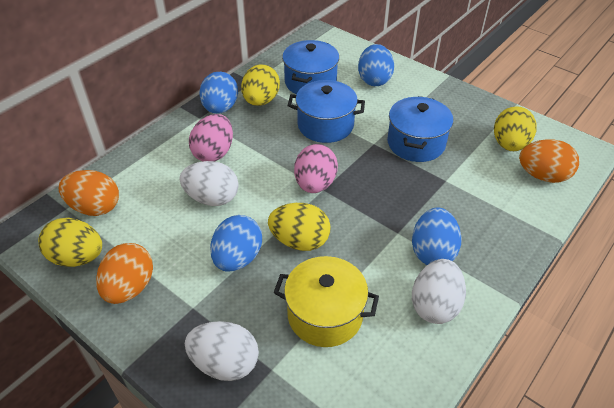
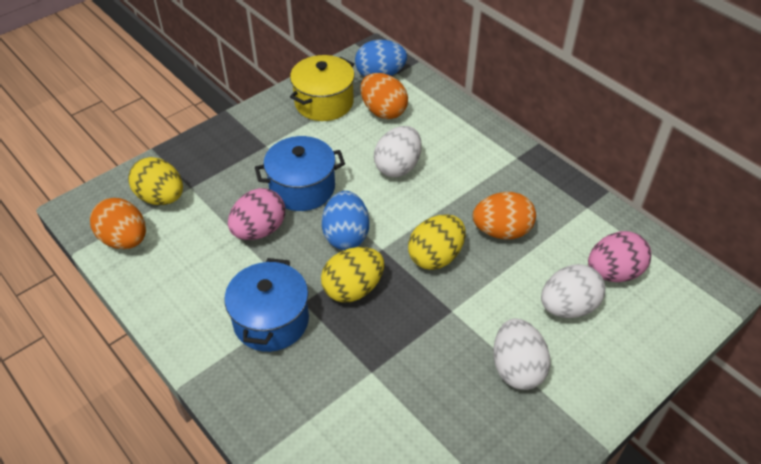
blue egg: [199,72,238,114] [210,215,262,271] [358,44,394,86] [412,208,462,265] = 4 -> [322,191,369,250] [355,40,407,77] = 2
blue pot: [282,40,339,94] [288,80,365,143] [387,96,453,162] = 3 -> [224,258,309,352] [255,136,345,211] = 2
yellow egg: [38,218,102,267] [241,65,280,106] [268,203,331,251] [494,106,537,151] = 4 -> [128,157,183,205] [321,247,384,303] [408,214,465,270] = 3

